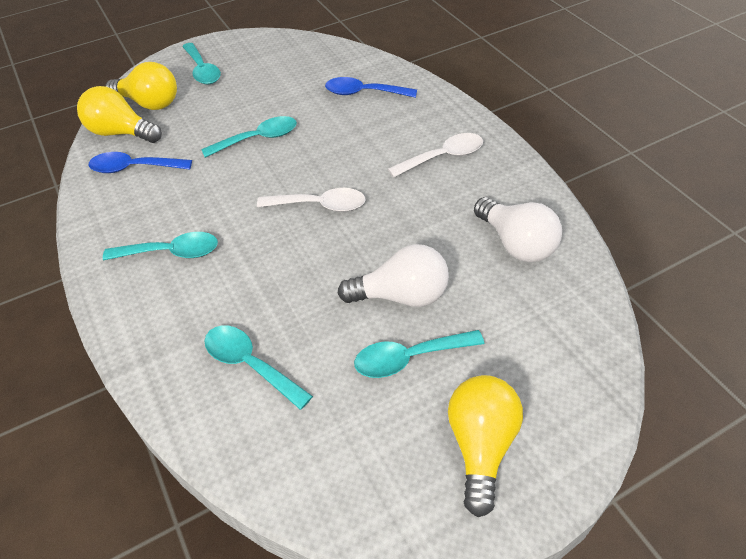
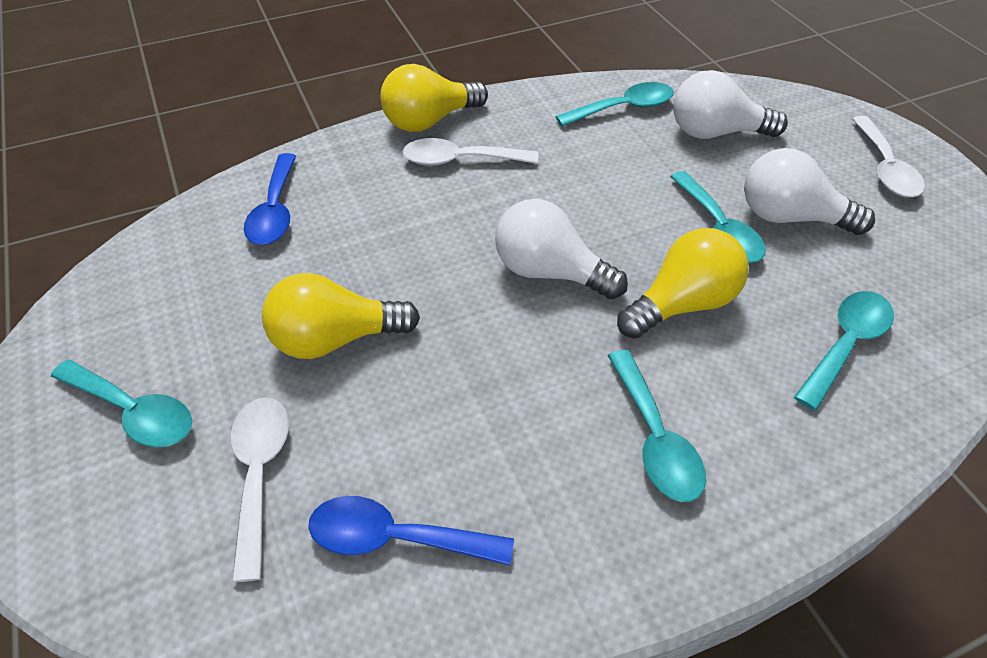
white light bulb: [338,244,449,307] [474,197,562,262] = 2 -> [495,199,628,299] [673,70,788,139] [744,148,875,235] = 3
white spoon: [257,188,366,212] [388,133,483,178] = 2 -> [231,397,289,582] [403,138,538,166] [852,116,925,198] = 3

